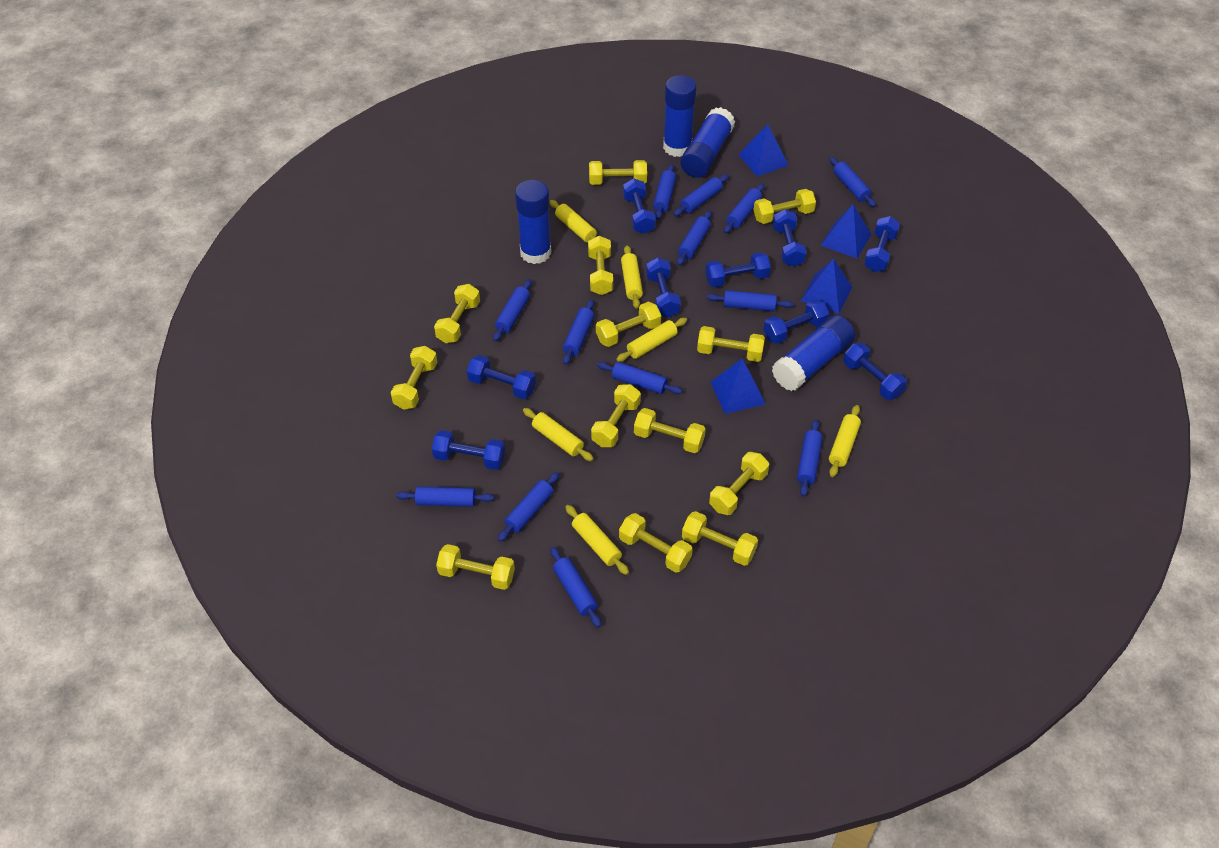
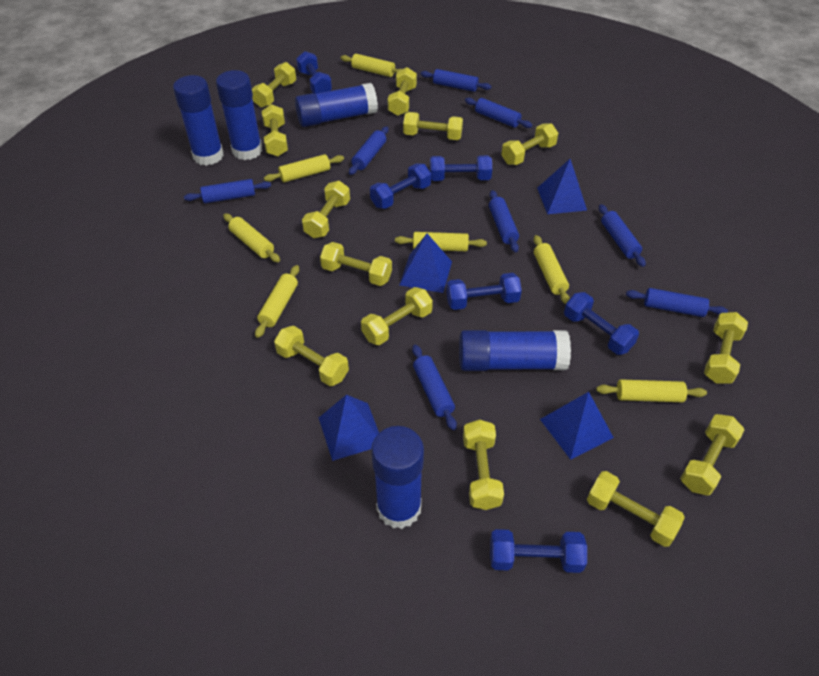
blue dumbbell: [432,430,505,470] [467,355,536,399] [623,178,656,234] [646,257,681,317] [705,252,771,287] [763,299,829,344] [773,209,807,267] [843,343,907,400] [864,216,900,272] = 9 -> [296,51,332,94] [370,163,431,209] [430,155,492,181] [446,273,522,310] [490,529,587,573] [564,292,639,355] = 6
blue glue stick: [515,180,551,264] [663,75,696,157] [680,107,735,178] [772,315,855,391] = 4 -> [173,75,224,166] [216,70,262,160] [295,83,378,127] [371,426,424,529] [459,330,571,371] = 5
blue rolling pin: [396,486,494,507] [493,279,532,341] [498,472,559,542] [550,547,601,628] [563,299,594,365] [597,362,683,394] [653,164,676,220] [673,174,729,216] [677,210,712,266] [707,290,794,311] [724,183,765,234] [797,420,823,497] [829,157,876,207] = 13 -> [184,179,271,203] [349,126,388,175] [412,345,457,430] [421,69,492,92] [465,98,532,128] [489,190,519,252] [599,204,646,267] [626,288,728,317] = 8
yellow rolling pin: [523,408,594,461] [550,200,597,243] [565,505,629,575] [616,318,687,362] [621,245,643,309] [829,405,861,477] = 6 -> [223,213,280,262] [255,265,299,338] [264,154,344,182] [341,54,402,77] [395,232,487,251] [533,235,570,304] [596,379,707,402] = 7

